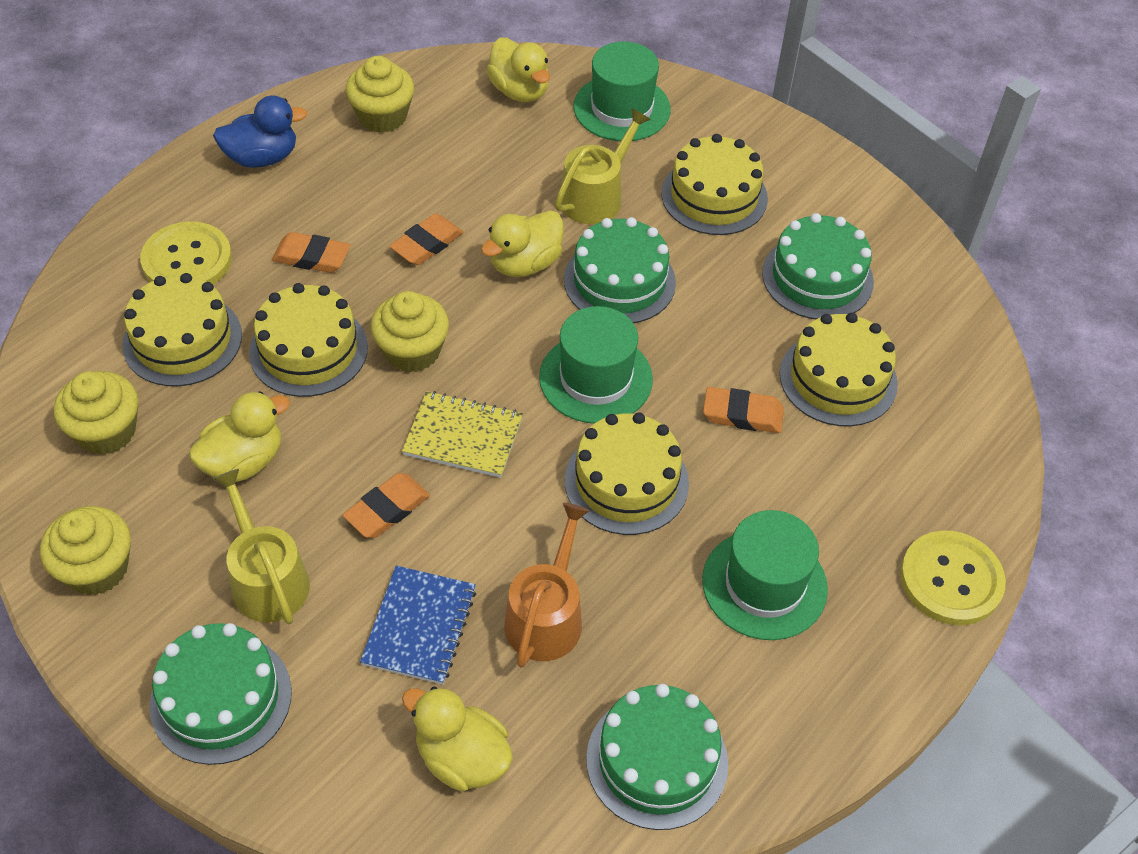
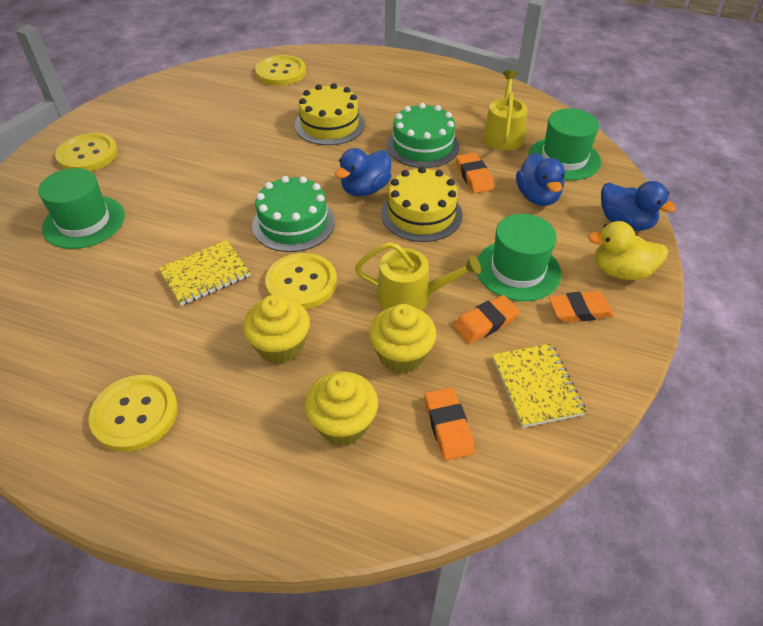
blue duck: [213,95,307,168] = 1 -> [335,148,391,196] [516,153,565,206] [601,181,676,231] = 3
blue notebook: [360,566,476,685] = 1 -> none = 0
green cake: [149,623,292,765] [564,217,676,323] [586,684,728,830] [762,213,874,319] = 4 -> [252,176,335,252] [387,103,459,168] = 2
orange watering can: [504,503,590,668] = 1 -> none = 0
yellow button: [140,221,232,285] [900,530,1006,625] = 2 -> [55,133,118,172] [89,375,178,452] [255,55,306,86] [265,253,337,309] = 4
yellow cake: [122,273,242,387] [249,283,368,397] [565,412,689,535] [661,134,768,235] [780,313,898,427] = 5 -> [295,83,365,145] [381,167,463,242] = 2
yellow cupcake: [40,506,131,595] [54,371,138,455] [346,56,414,133] [370,291,449,372] = 4 -> [243,295,310,364] [305,371,378,446] [369,304,437,373] = 3
yellow duck: [189,391,290,482] [402,686,513,791] [481,210,564,277] [486,37,550,102] = 4 -> [588,221,668,280] = 1
yellow notebook: [402,391,523,478] = 1 -> [158,240,250,306] [492,343,586,428] = 2

